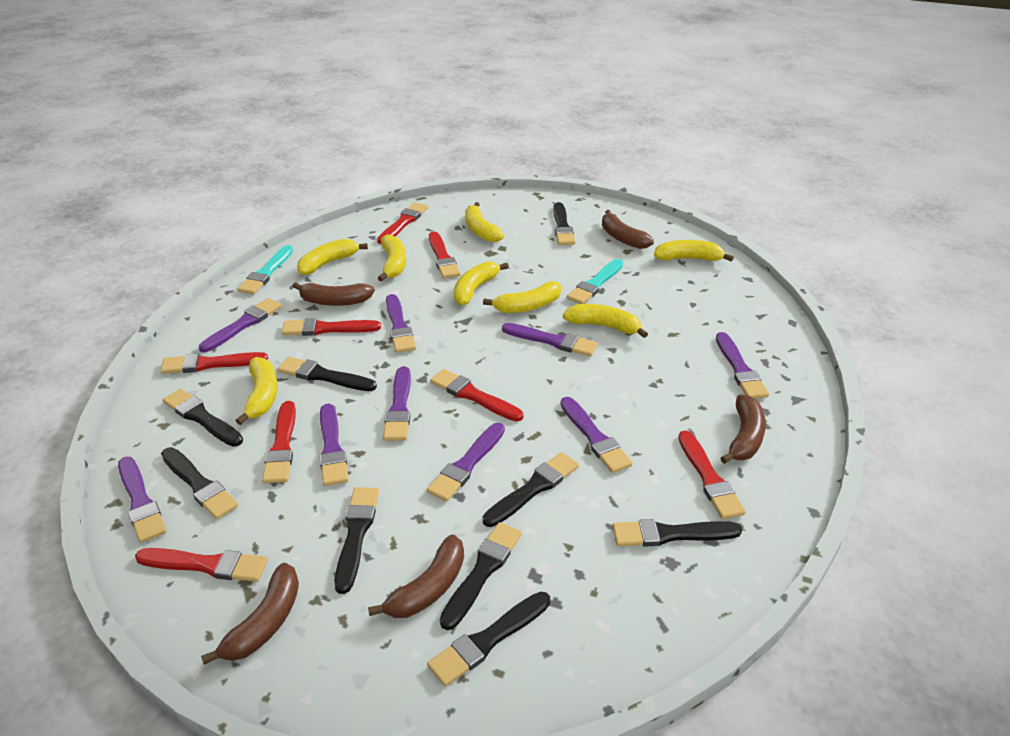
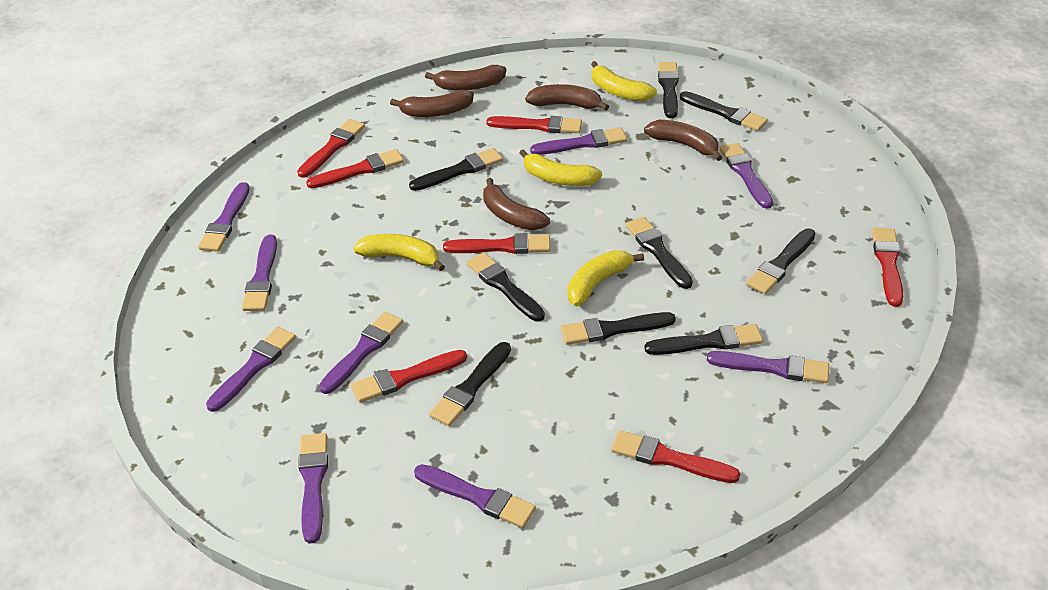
red brush: [135,548,268,582] [160,352,268,374] [262,401,296,483] [282,318,381,336] [377,202,428,244] [429,232,460,279] [430,369,523,422] [678,430,746,519] = 8 -> [297,119,365,178] [306,149,404,188] [351,350,467,403] [443,233,551,254] [486,116,582,133] [611,430,740,483] [872,228,903,307] = 7
turquoise brush: [237,245,293,294] [567,259,623,304] = 2 -> none = 0
yellow banana: [236,357,278,425] [297,239,368,275] [378,234,406,282] [454,262,508,306] [465,202,504,242] [483,281,561,313] [563,304,648,338] [654,240,734,261] = 8 -> [354,234,445,271] [520,149,602,186] [568,250,644,307] [591,61,657,102] = 4

